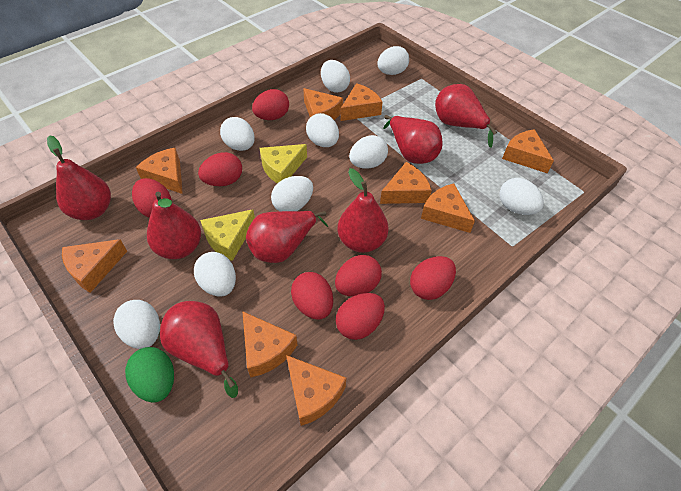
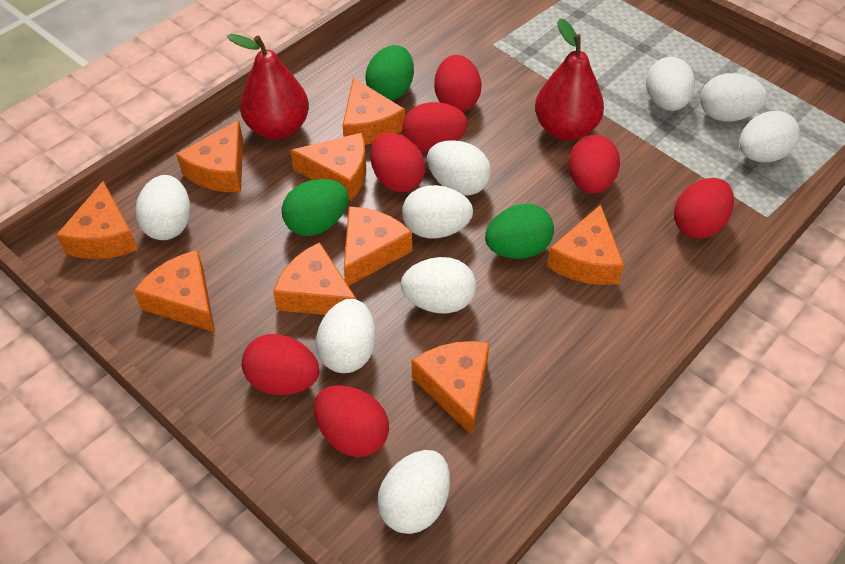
green egg: [125,347,174,403] = 1 -> [282,179,348,236] [365,45,414,101] [485,204,554,259] = 3
red pear: [47,135,111,220] [147,192,201,259] [160,301,238,398] [246,211,328,263] [337,168,389,253] [383,115,443,164] [435,84,497,148] = 7 -> [227,34,309,139] [535,18,604,140] = 2
yellow cheese: [200,209,255,261] [260,144,307,184] = 2 -> none = 0

